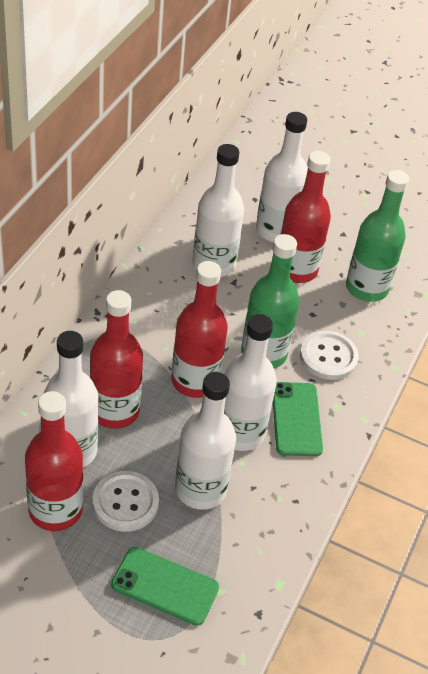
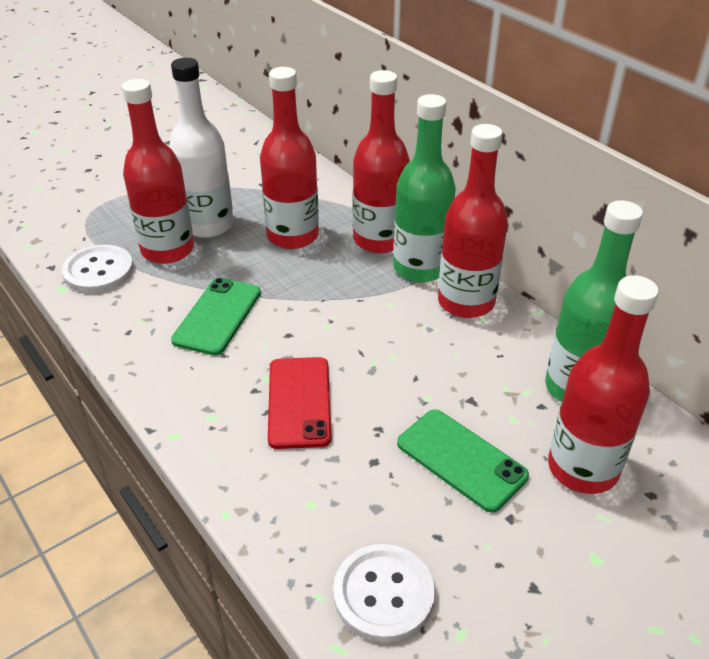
red bottle: [25,391,83,531] [90,290,143,429] [171,261,228,398] [280,151,331,283] = 4 -> [122,79,194,264] [260,67,319,249] [353,70,410,253] [438,124,508,318] [548,275,659,494] = 5
red phone: none = 0 -> [268,357,331,449] = 1
white bottle: [44,331,98,468] [175,372,236,510] [192,144,244,277] [224,314,277,451] [256,112,308,242] = 5 -> [169,58,234,238] = 1

